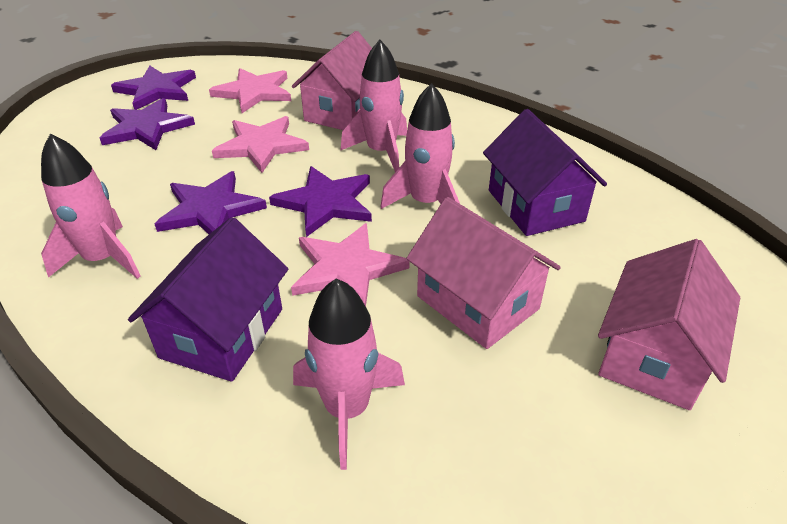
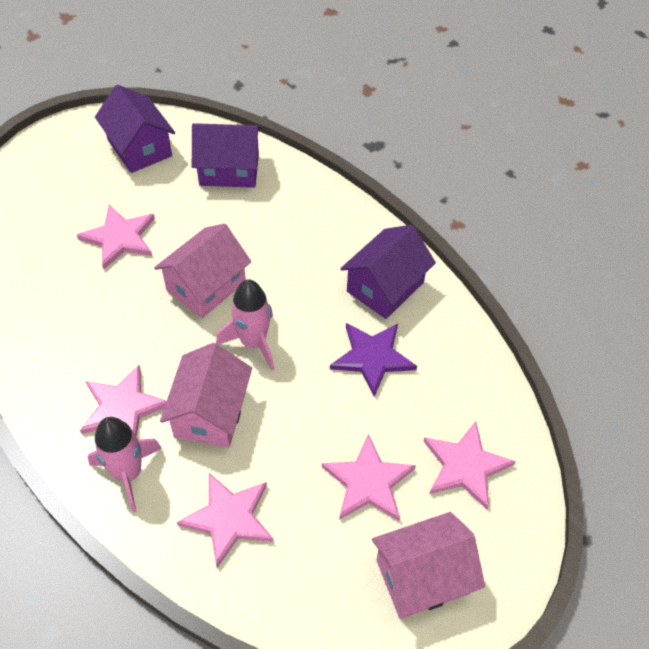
pink rocket: [41,134,141,279] [293,278,405,470] [340,40,407,172] [380,83,460,209] = 4 -> [88,417,162,512] [216,279,274,370] = 2
pink star: [209,68,291,113] [212,116,309,173] [291,223,410,306] = 3 -> [77,205,155,269] [80,365,167,437] [177,473,274,568] [322,434,416,521] [424,421,516,510] = 5
purple house: [128,217,288,382] [483,109,607,236] = 2 -> [95,85,175,173] [192,123,261,188] [340,225,436,319] = 3
purple star: [100,98,195,150] [111,65,196,110] [155,171,267,234] [269,166,372,237] = 4 -> [330,323,417,397] = 1

